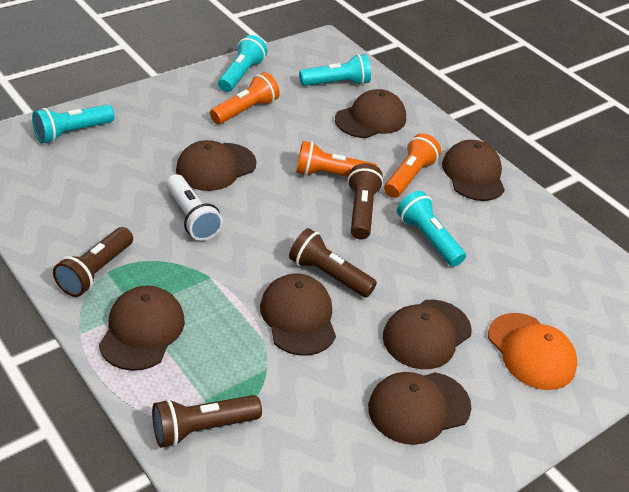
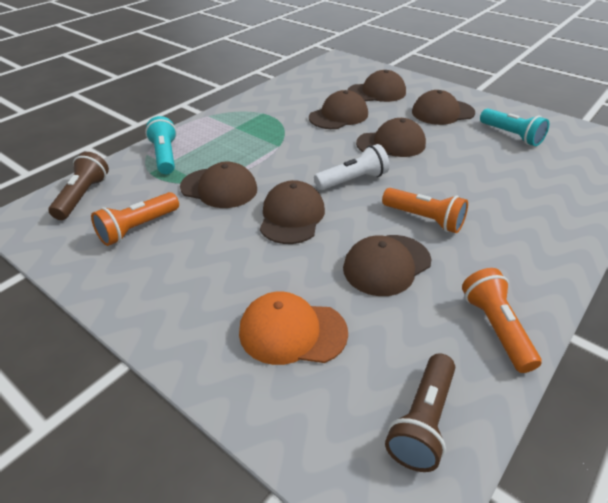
brown flashlight: [53,227,133,297] [152,395,262,448] [289,228,377,298] [348,163,384,240] = 4 -> [49,152,109,220] [385,353,455,472] = 2
turquoise flashlight: [32,105,115,143] [218,35,267,92] [299,54,371,86] [397,191,466,267] = 4 -> [145,116,177,174] [480,108,549,146] = 2

